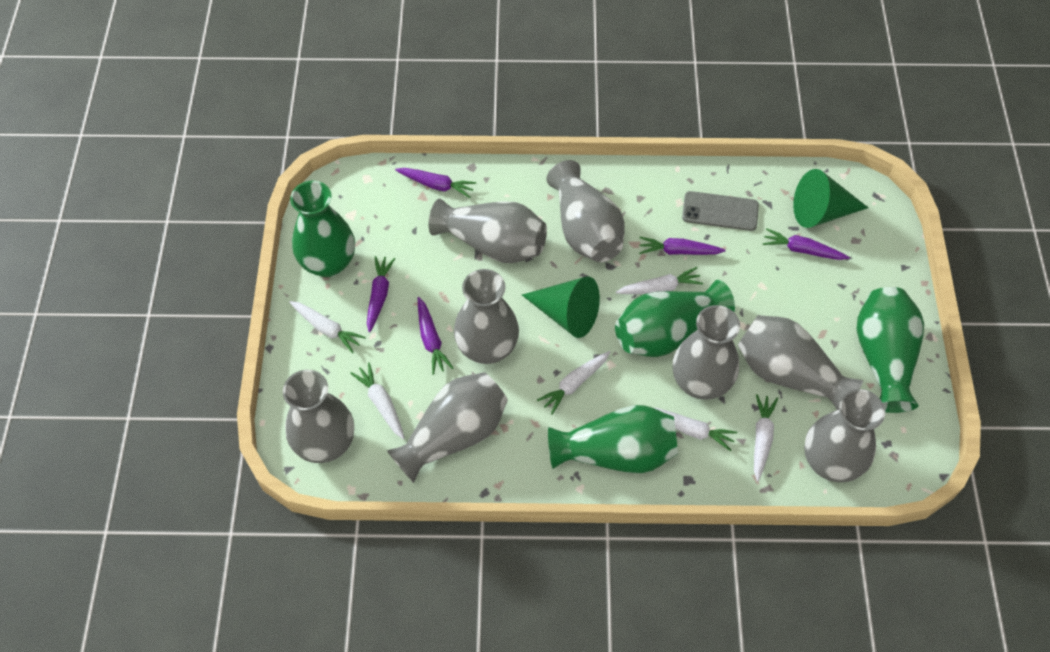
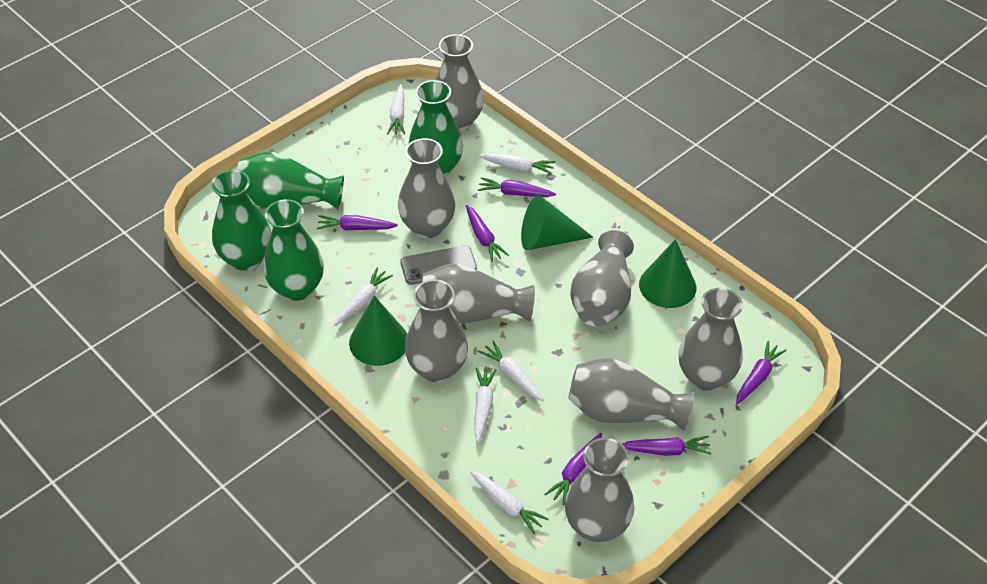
green cone: [522,276,600,338] [793,169,869,228] = 2 -> [349,296,407,366] [521,195,593,250] [639,239,696,308] = 3
purple carrot: [367,256,395,333] [395,168,476,198] [418,297,453,375] [639,237,726,255] [763,228,850,260] = 5 -> [317,215,398,230] [466,205,509,262] [478,177,556,197] [544,433,602,505] [622,436,711,456] [736,341,787,404] = 6

